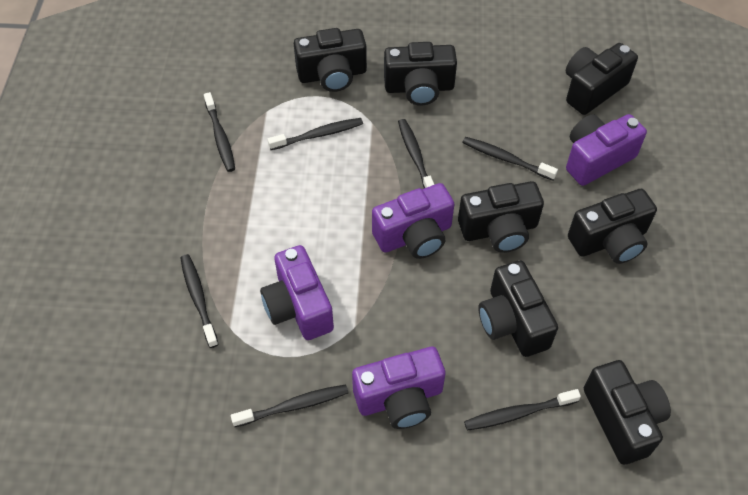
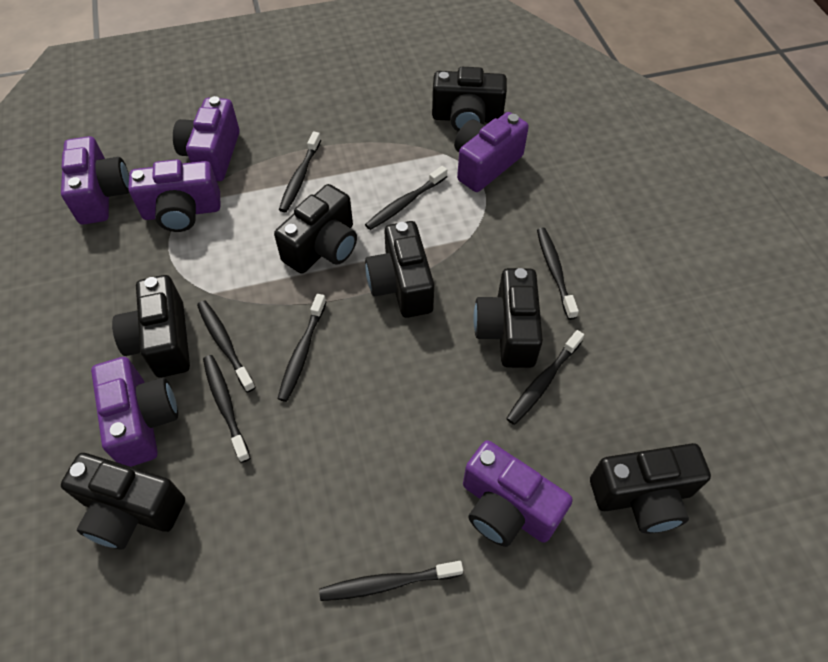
black toothbrush: [181,254,219,348] [204,92,235,172] [231,384,349,427] [268,118,363,150] [398,119,434,188] [462,137,558,181] [464,389,581,431] = 7 -> [197,300,256,392] [203,355,250,463] [277,294,326,402] [279,132,321,212] [319,561,463,601] [365,166,447,230] [506,330,584,425] [537,228,579,320] = 8
purple camera: [260,245,334,340] [352,347,446,429] [372,183,454,259] [566,114,647,186] = 4 -> [61,136,129,225] [91,357,178,467] [128,159,220,232] [173,96,240,181] [454,112,529,192] [463,440,573,547] = 6

